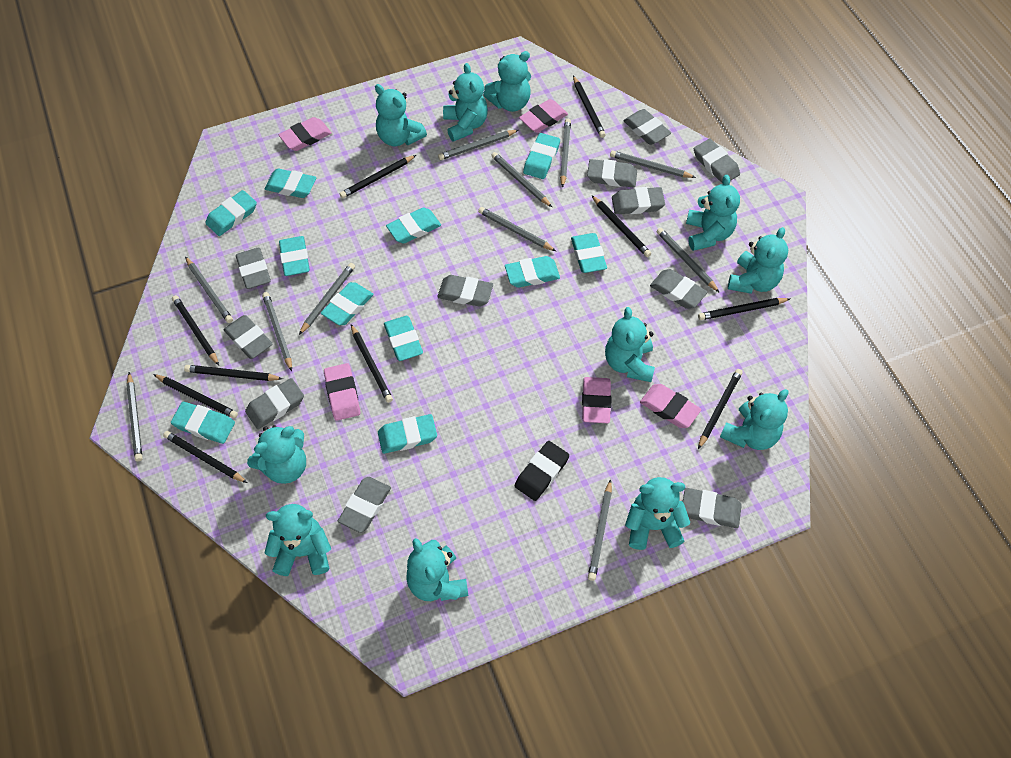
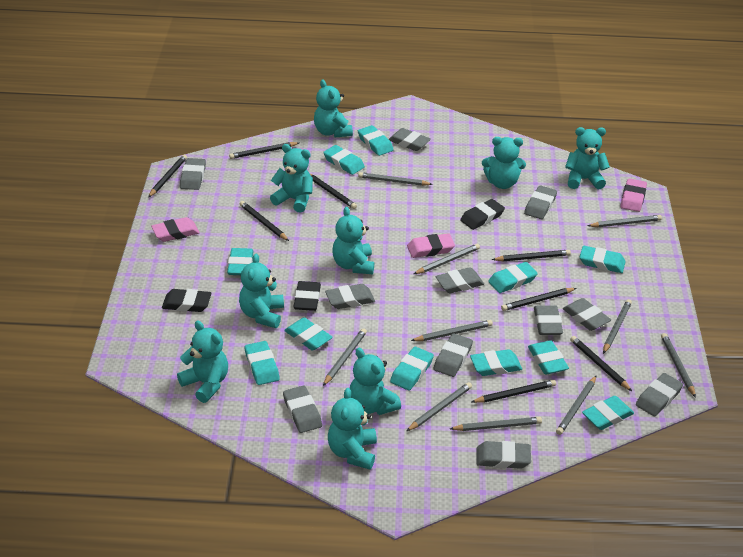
black eraser: [514,441,569,501] = 1 -> [162,289,211,312] [293,281,321,311] [460,199,505,230] = 3
black pencil: [153,374,238,419] [163,431,247,483] [172,295,219,365] [184,365,283,381] [340,155,416,198] [351,324,393,403] [573,76,606,138] [592,196,651,257] [698,298,790,320] [698,369,743,449] = 10 -> [149,154,187,197] [229,142,299,159] [240,201,289,241] [310,174,357,209] [472,380,556,403] [492,250,571,261] [501,288,576,311] [570,336,632,391] = 8
grey pencil: [126,372,143,461] [185,257,233,323] [262,292,292,371] [299,263,355,335] [438,130,518,160] [478,207,556,251] [491,152,552,207] [560,119,571,188] [588,479,612,581] [610,151,696,178] [657,228,720,293] = 11 -> [323,328,367,386] [358,172,433,186] [407,382,472,431] [411,320,493,341] [414,244,480,274] [450,417,542,431] [556,376,596,435] [588,215,662,227] [603,299,632,354] [661,333,696,398] = 10
pink eraser: [279,117,332,151] [324,363,361,421] [519,99,568,133] [582,377,611,423] [640,384,701,428] = 5 -> [151,217,199,242] [407,233,455,258] [621,178,647,212] = 3
turquoise teddy bear: [247,425,306,484] [265,504,331,576] [375,84,427,146] [406,538,468,601] [443,63,488,142] [483,51,531,112] [605,307,655,382] [625,477,690,550] [686,175,740,251] [720,389,789,450] [728,227,788,294] = 11 -> [177,321,228,403] [239,254,284,328] [270,144,313,213] [314,79,353,138] [328,388,377,470] [332,207,374,274] [350,348,401,415] [482,137,526,189] [565,127,610,189] = 9

